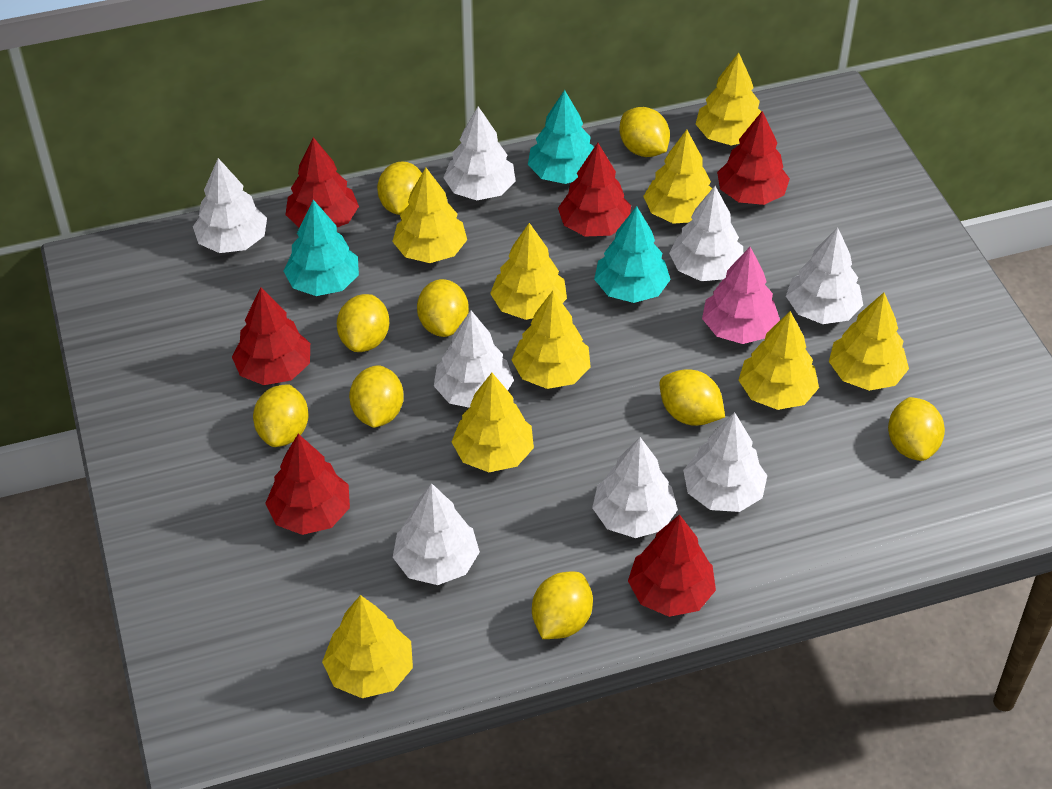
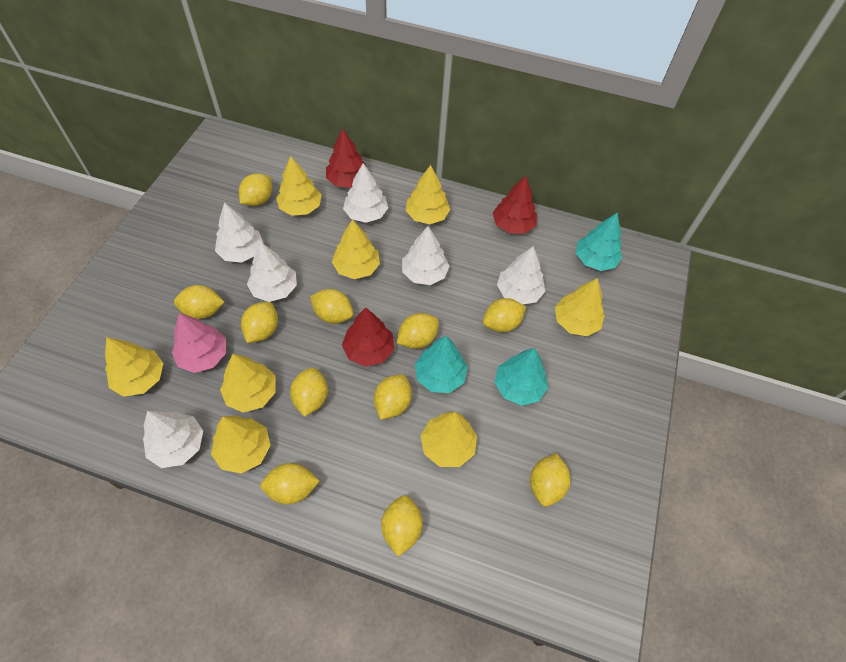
red tree: [232,287,310,385] [265,434,350,535] [285,137,359,228] [558,143,631,237] [628,514,716,617] [717,111,790,205] = 6 -> [326,129,366,188] [342,308,394,367] [493,175,537,234] = 3
white tree: [193,158,267,253] [393,483,480,585] [434,311,514,408] [443,106,516,200] [592,437,678,538] [669,186,743,281] [683,412,767,512] [786,227,863,324] = 8 -> [143,410,203,468] [215,202,263,263] [247,241,297,302] [343,163,388,223] [402,226,450,285] [497,246,545,304] = 6
yellow lemon: [253,384,309,447] [337,294,389,352] [349,365,404,428] [377,161,422,215] [417,279,469,337] [532,572,593,639] [619,107,670,157] [660,369,725,426] [888,397,945,461] = 9 -> [174,285,224,319] [239,173,272,206] [241,302,278,343] [261,463,320,504] [290,367,328,417] [310,289,353,324] [374,374,412,420] [381,495,423,557] [397,313,439,349] [483,298,526,332] [530,453,570,507] = 11
yellow tree: [322,595,413,698] [392,168,467,263] [452,373,534,472] [490,223,567,320] [512,291,591,389] [643,130,712,224] [696,52,761,145] [739,311,819,410] [829,293,909,391] = 9 -> [105,337,164,397] [211,416,271,474] [220,354,276,413] [276,156,322,216] [332,219,380,279] [406,165,450,224] [420,411,477,467] [555,278,605,336] = 8

